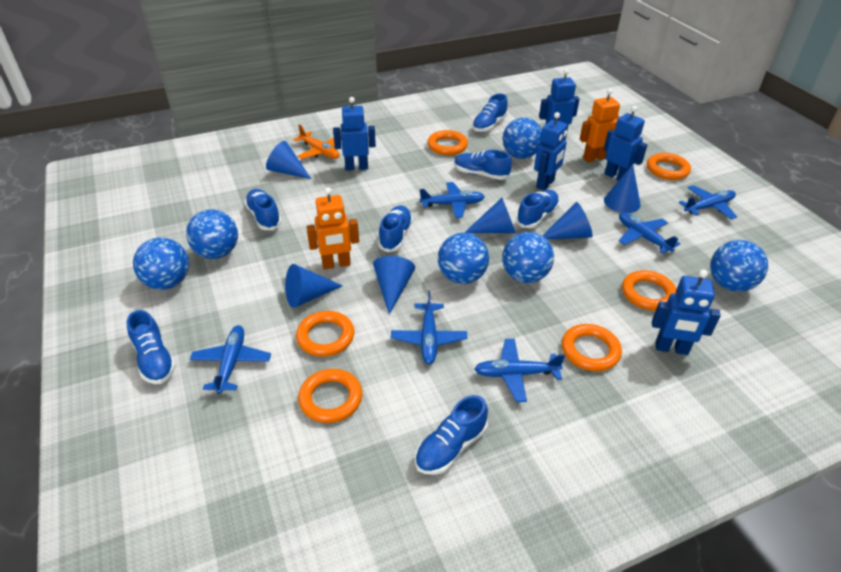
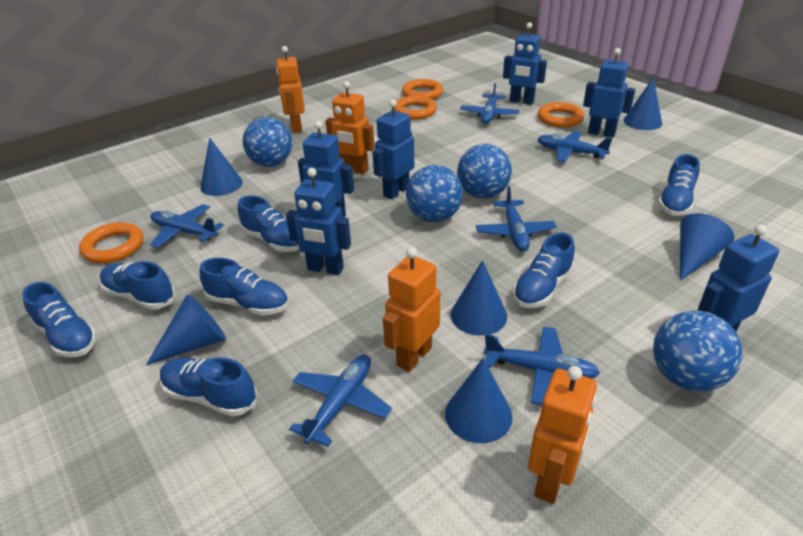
blue ball: [133,237,189,290] [186,209,238,259] [438,233,489,284] [502,232,554,283] [503,117,542,159] [710,240,768,292] = 6 -> [243,117,293,167] [406,165,463,222] [457,144,512,199] [653,311,742,392] = 4
blue robot: [333,97,376,171] [534,112,568,191] [539,69,579,136] [604,106,647,181] [652,270,721,355] = 5 -> [286,168,351,275] [298,121,354,217] [372,99,414,199] [503,22,547,105] [583,48,636,138] [697,225,779,332] = 6
orange plane: [293,125,340,159] = 1 -> none = 0
orange ring: [296,311,354,357] [298,369,362,423] [427,130,468,155] [562,324,622,371] [622,270,677,311] [647,153,691,180] = 6 -> [79,222,143,263] [394,96,437,120] [402,79,443,100] [538,102,584,127] = 4
orange robot: [306,187,359,269] [580,89,620,162] = 2 -> [276,46,305,133] [325,81,374,174] [383,247,440,372] [528,366,597,504] = 4

